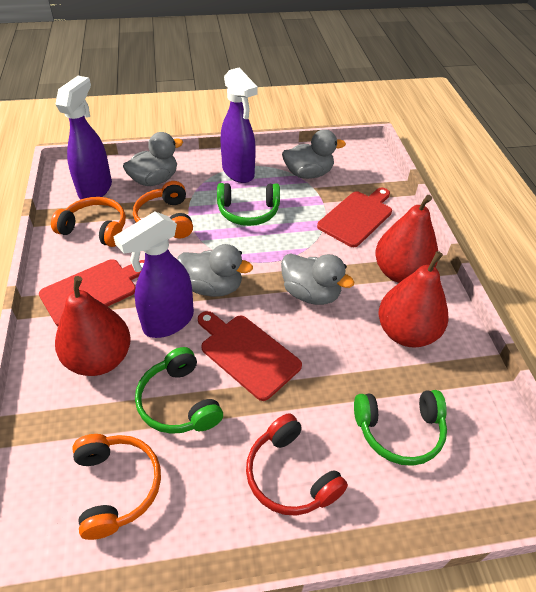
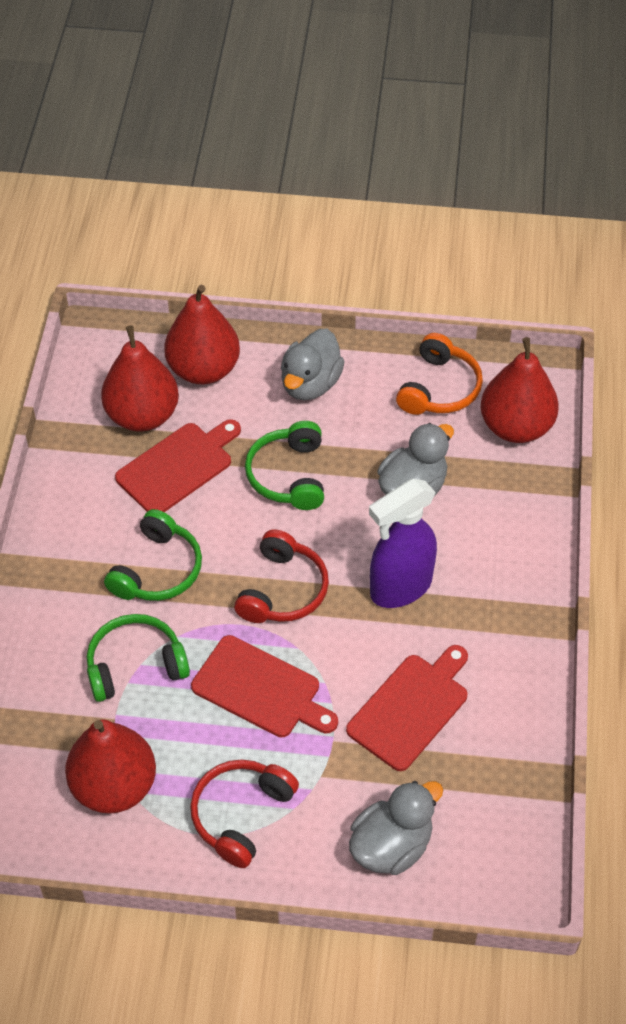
grey duck: [123,132,183,186] [177,244,253,297] [281,253,354,305] [282,129,346,179] = 4 -> [281,329,345,400] [349,781,443,875] [378,423,454,496] = 3
orange headphones: [51,197,126,247] [72,434,161,540] [133,181,193,238] = 3 -> [396,333,483,415] = 1
purple spray bottle: [55,76,112,199] [113,212,194,338] [220,68,258,183] = 3 -> [369,479,437,608] = 1
red headphones: [246,413,348,516] = 1 -> [190,759,299,868] [234,529,329,623] = 2
red pear: [55,276,131,376] [375,195,438,283] [379,251,448,348] = 3 -> [65,720,156,814] [101,325,179,431] [164,285,240,384] [481,337,559,443] = 4

